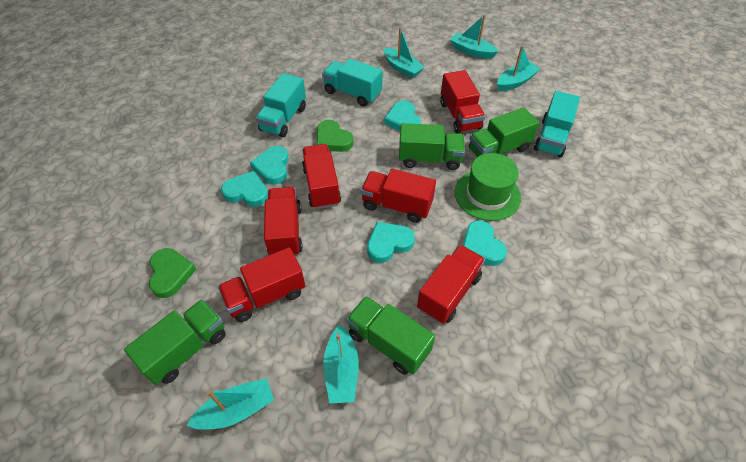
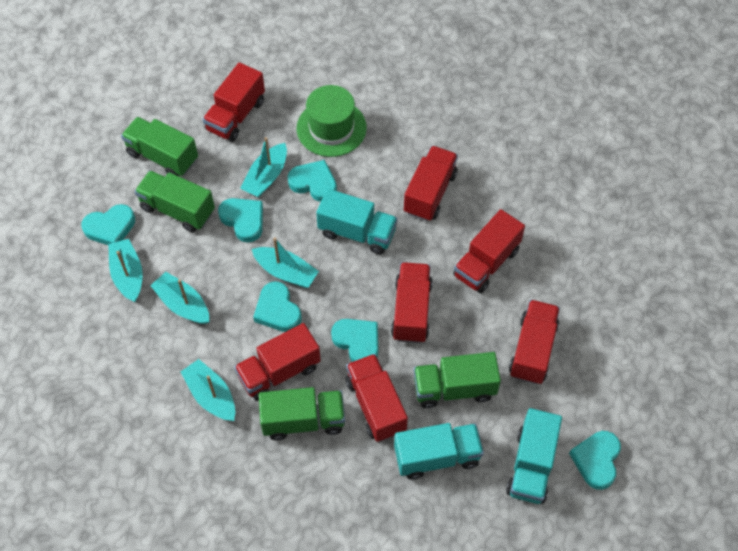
green heart: [149,248,196,298] [317,120,354,152] = 2 -> none = 0
red truck: [218,247,305,322] [264,187,303,255] [302,144,341,209] [361,169,436,223] [417,245,485,324] [440,70,485,133] = 6 -> [203,62,265,142] [234,323,321,401] [346,354,408,442] [391,262,433,343] [404,146,458,221] [453,209,525,293] [509,300,560,384] = 7
turquoise heart: [221,171,268,207] [250,146,289,185] [367,222,415,263] [384,100,421,131] [463,220,507,266] = 5 -> [81,204,135,245] [218,198,263,243] [253,282,302,332] [288,160,337,202] [331,319,378,362] [569,431,621,490] = 6

